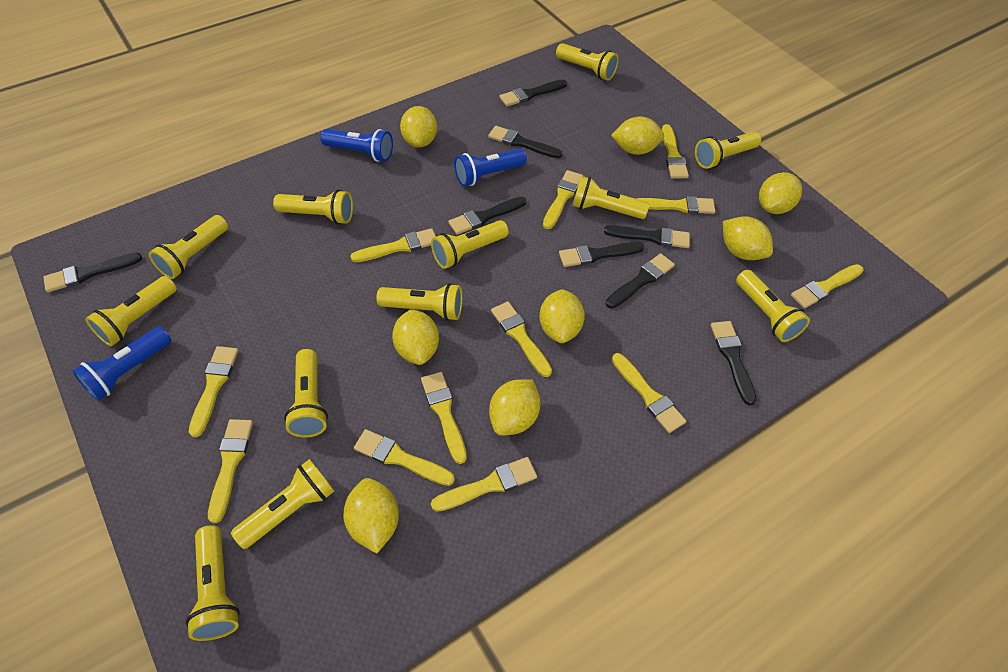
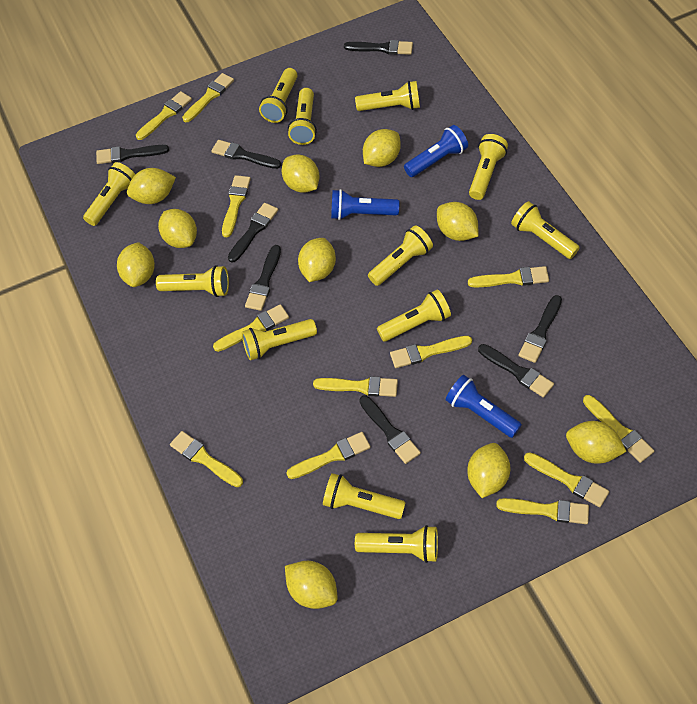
yellow lemon: [343,478,399,554] [392,309,439,365] [400,106,437,147] [489,379,541,435] [539,289,585,343] [611,116,664,155] [723,216,773,260] [759,172,802,214] = 8 -> [117,242,155,287] [127,168,176,204] [158,209,197,248] [282,154,319,193] [285,561,338,609] [298,238,336,282] [363,129,401,167] [437,202,479,241] [467,443,510,498] [566,421,627,464] = 10

